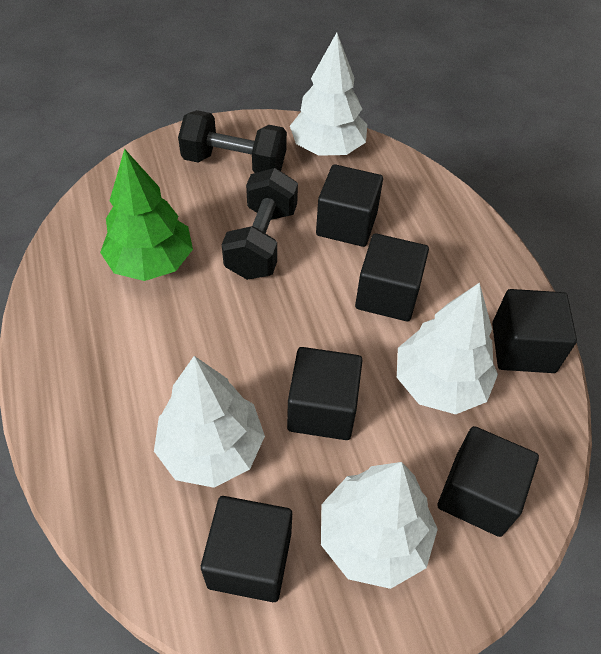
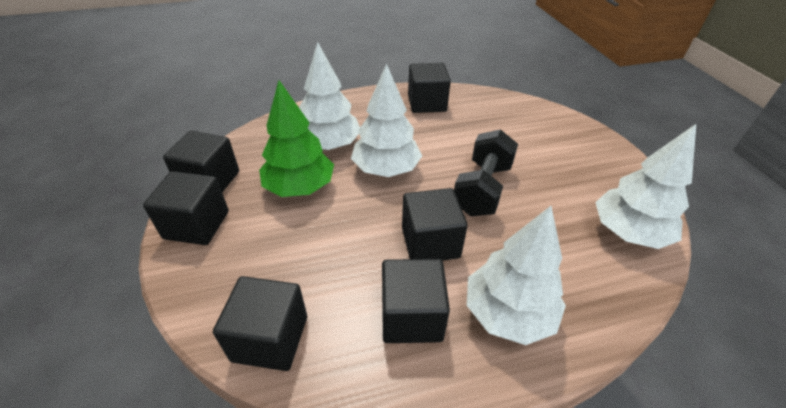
black dumbbell: [178,110,287,173] [222,168,298,280] = 2 -> [454,129,518,216] = 1

